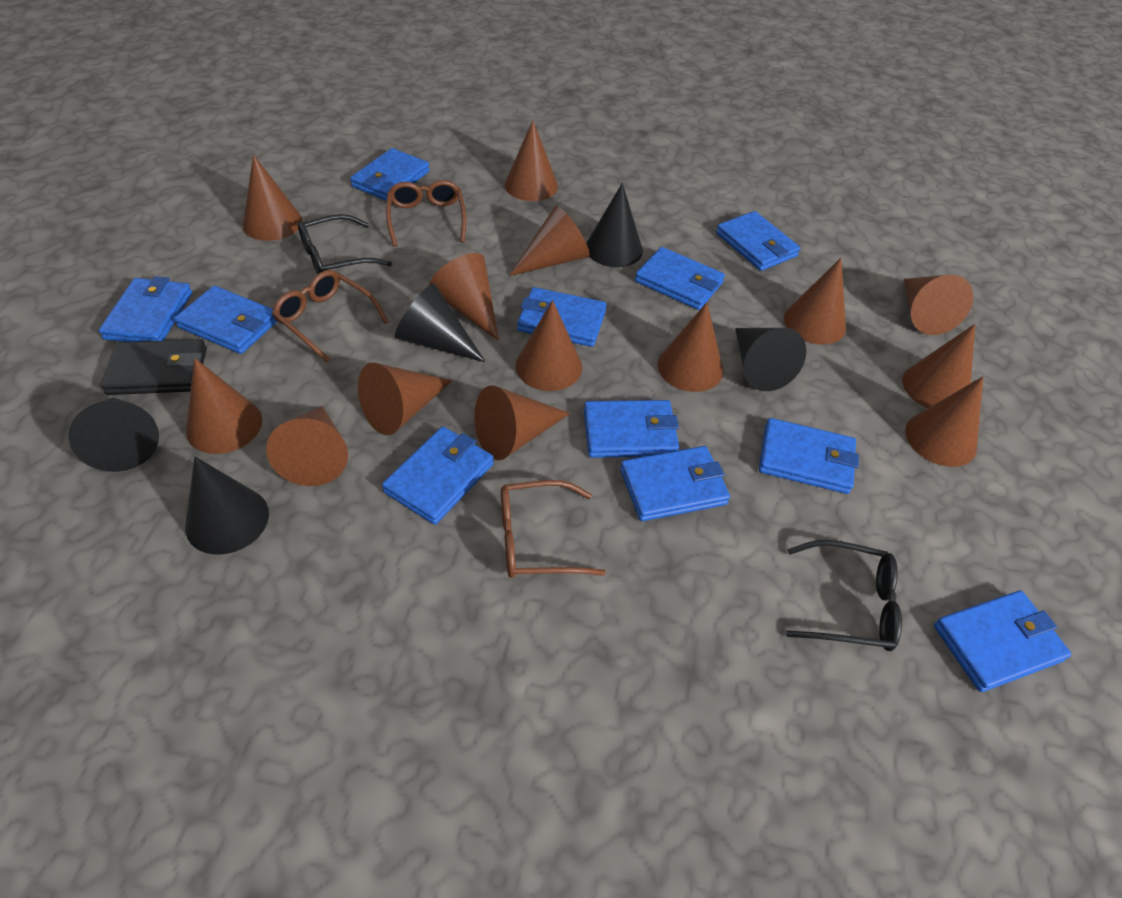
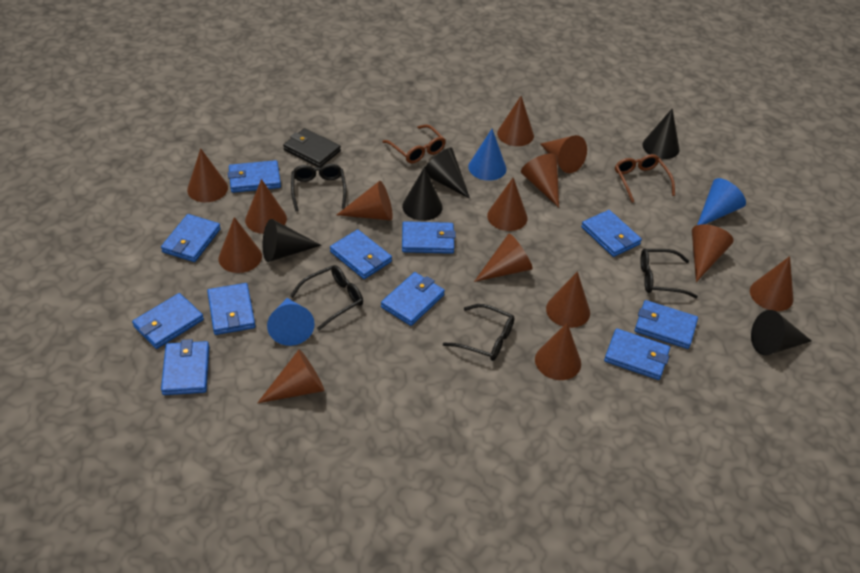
black glasses: [298,214,392,274] [786,540,902,651] = 2 -> [290,265,363,330] [291,164,347,211] [443,304,514,361] [640,249,698,299] = 4
blue cone: none = 0 -> [267,298,315,346] [468,129,506,181] [697,178,746,225] = 3
brown glasses: [272,270,389,363] [386,180,466,247] [501,480,606,578] = 3 -> [382,124,446,163] [615,154,675,203] = 2

